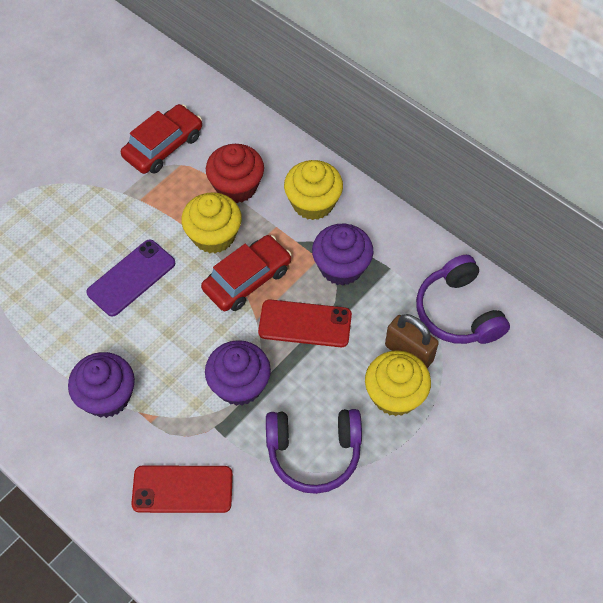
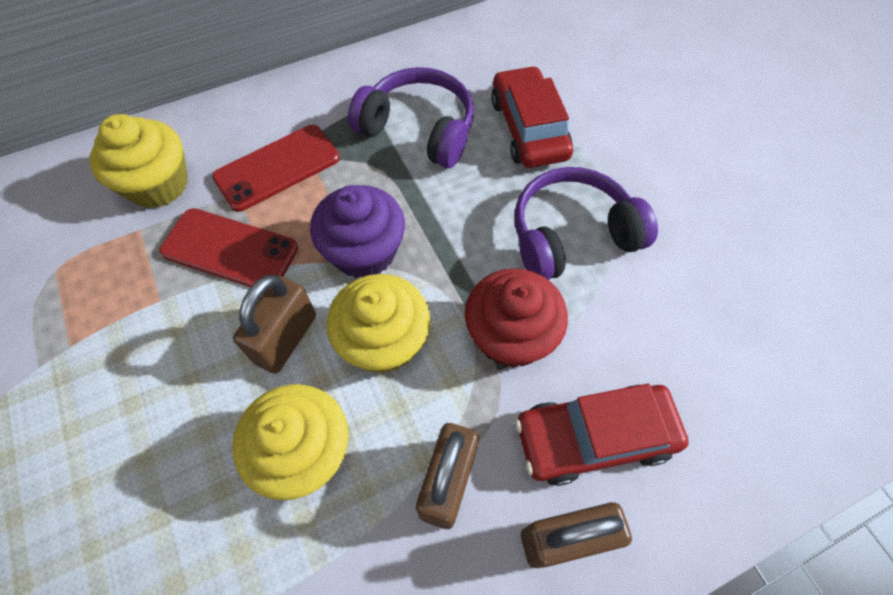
brown padlock: [385,314,439,368] = 1 -> [233,275,316,374] [416,423,479,529] [521,502,632,568] = 3
purple cupcake: [68,352,135,418] [205,340,271,406] [312,224,374,286] = 3 -> [310,185,405,278] = 1
purple phone: [86,239,175,317] = 1 -> none = 0

